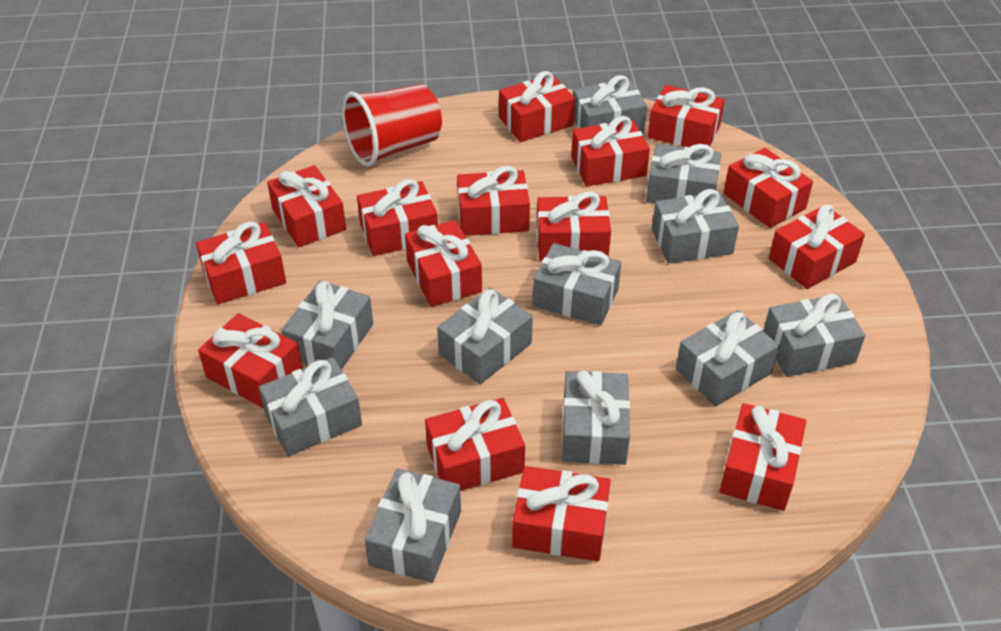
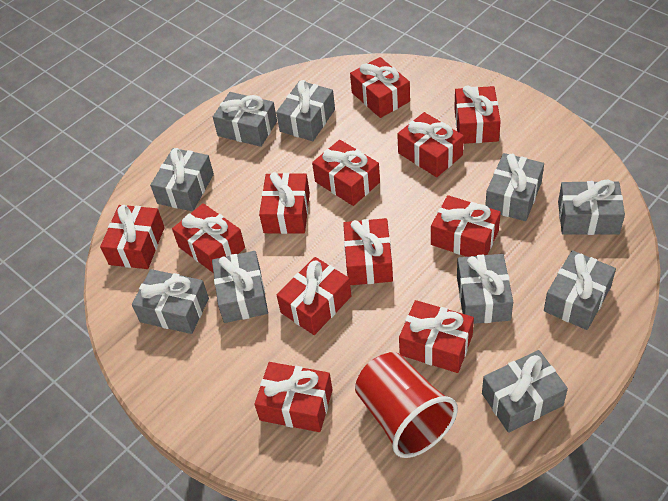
grey gift: [259,357,362,456] [281,281,373,370] [364,468,461,583] [437,288,533,384] [533,243,621,326] [562,370,630,465] [573,75,647,133] [646,144,721,203] [652,189,739,264] [676,310,779,406] [764,293,865,377] = 11 -> [132,269,209,334] [150,148,214,211] [212,251,268,323] [213,92,277,147] [276,80,335,141] [457,254,513,324] [482,350,568,433] [485,153,544,221] [544,250,616,330] [558,179,625,235] = 10
red gift: [196,221,286,304] [198,313,303,408] [267,165,346,247] [357,179,438,256] [405,220,482,307] [425,398,525,491] [457,166,530,236] [499,71,575,142] [512,466,611,561] [537,191,611,260] [571,116,650,186] [648,85,725,147] [720,403,806,511] [724,148,813,228] [769,204,865,289] = 15 -> [100,205,165,269] [172,203,245,273] [254,362,333,432] [259,172,310,234] [277,257,352,335] [312,140,380,206] [343,218,393,285] [350,57,410,118] [397,112,464,177] [399,300,474,373] [431,195,501,257] [454,85,501,144] = 12

